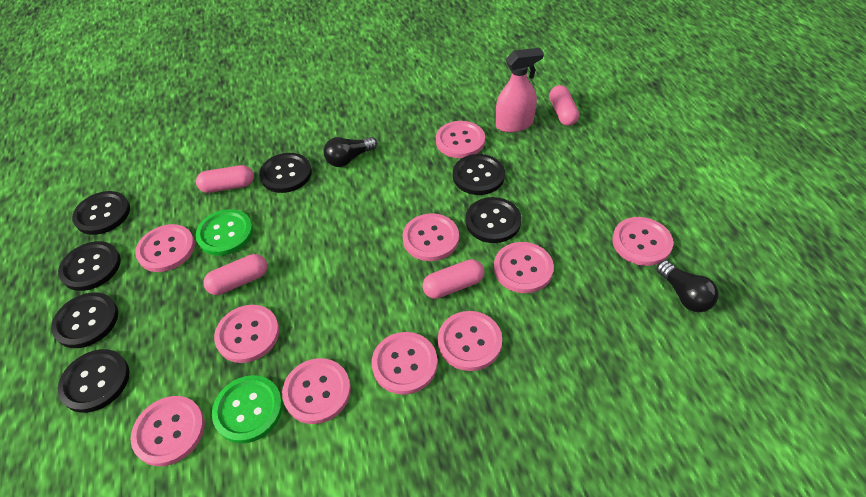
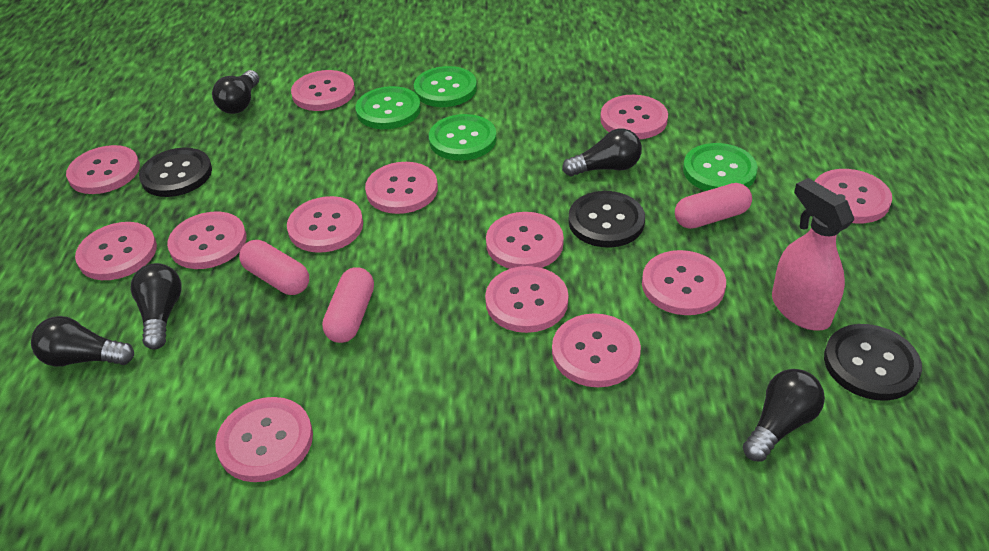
black button: [51,292,118,348] [58,241,121,291] [58,349,130,413] [72,191,130,235] [259,153,312,193] [453,154,505,195] [466,197,521,243] = 7 -> [139,147,212,197] [568,191,645,248] [824,324,922,401] = 3
black light bulb: [324,137,377,167] [656,260,719,312] = 2 -> [31,316,134,367] [131,263,182,350] [212,70,259,114] [562,129,642,176] [743,369,825,461] = 5
green button: [196,209,253,256] [212,375,283,443] = 2 -> [356,86,421,129] [414,66,477,107] [429,114,497,161] [683,143,758,191] = 4
pink button: [131,396,205,466] [135,224,195,272] [214,305,279,363] [282,358,351,424] [372,332,438,395] [403,213,459,261] [436,121,485,158] [438,311,502,371] [494,242,554,293] [612,217,673,266] = 10 -> [66,145,140,194] [75,222,157,280] [167,212,247,269] [215,397,313,482] [287,196,363,253] [291,70,355,111] [365,162,438,214] [485,266,568,333] [486,212,564,269] [552,313,641,387] [600,95,668,139] [642,250,726,315] [815,169,892,223] = 13
pink capsule: [196,165,254,193] [203,254,268,295] [422,259,484,299] [549,85,579,126] = 4 -> [239,240,309,295] [322,267,374,343] [675,183,752,229] = 3

